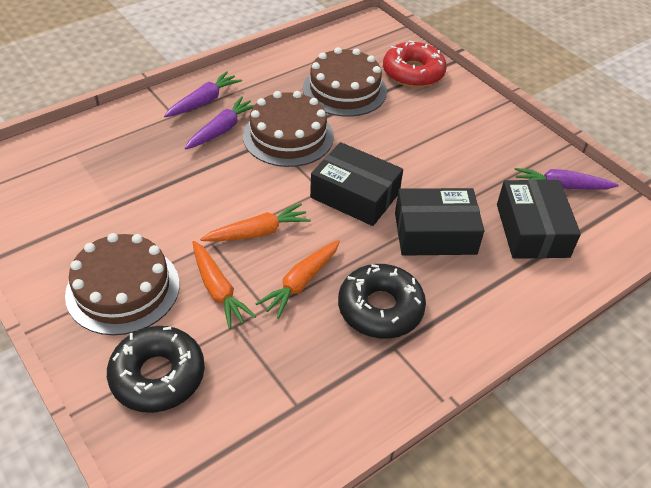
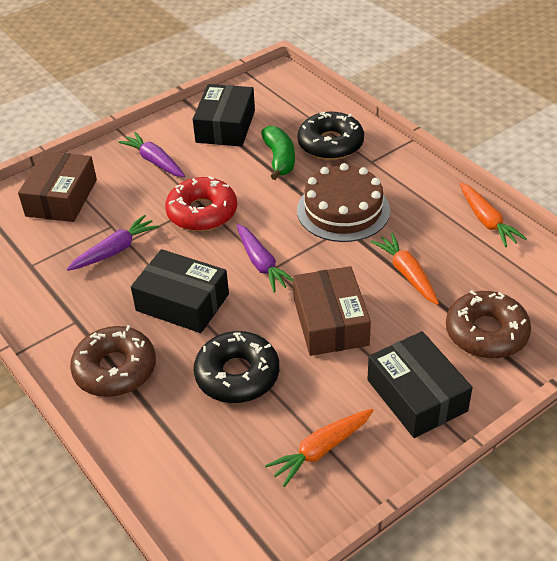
brown box: none = 0 -> [18,151,97,222] [293,266,371,356] = 2
brown cake: [65,233,180,335] [243,91,334,167] [303,47,387,117] = 3 -> [297,163,390,242] = 1
brown donut: none = 0 -> [70,325,156,397] [446,290,531,359] = 2
green banana: none = 0 -> [261,126,295,180] = 1

